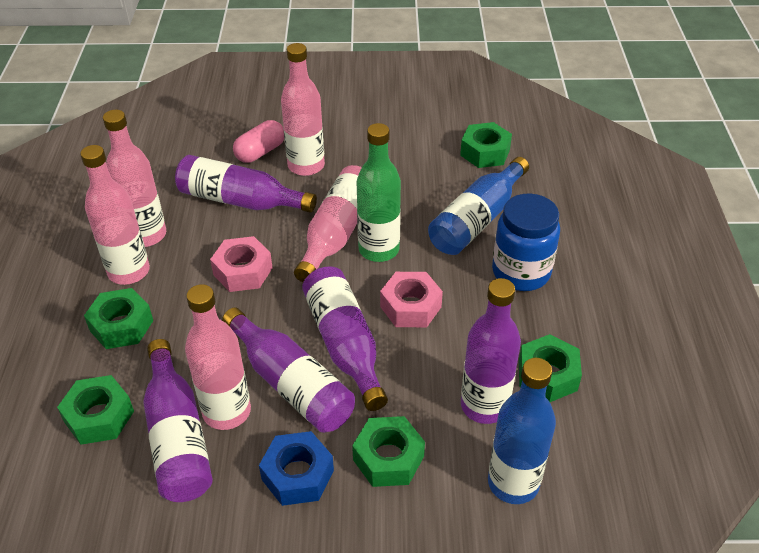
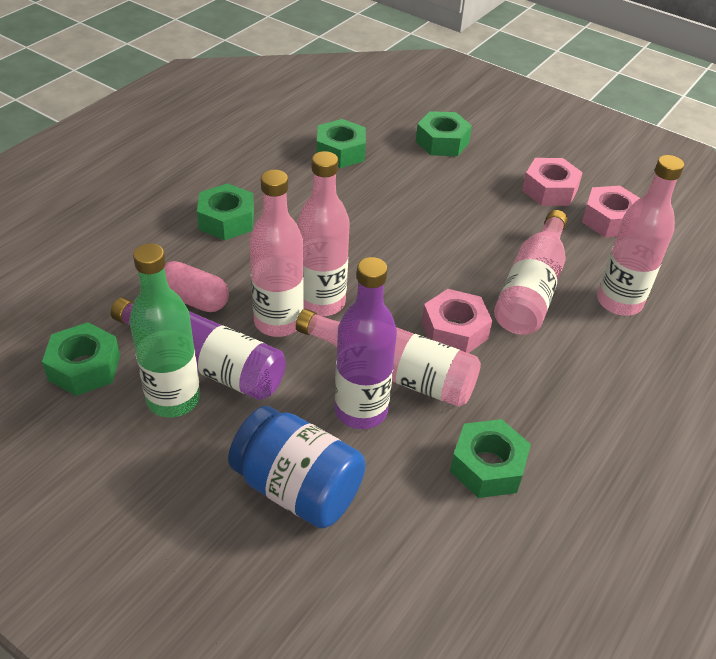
blue bottle: [428,157,529,255] [488,358,556,504] = 2 -> none = 0
blue nut: [259,431,334,506] = 1 -> none = 0
pink nut: [210,236,273,292] [380,272,443,327] = 2 -> [422,289,492,353] [522,158,583,206] [582,186,640,237] = 3
purple bottle: [143,339,213,502] [175,155,317,213] [222,307,355,433] [302,266,388,411] [461,278,521,424] = 5 -> [111,297,286,400] [335,257,397,429] = 2

